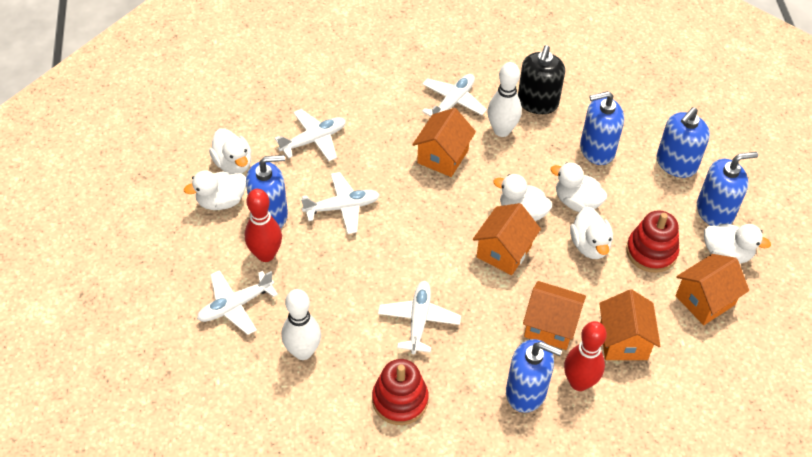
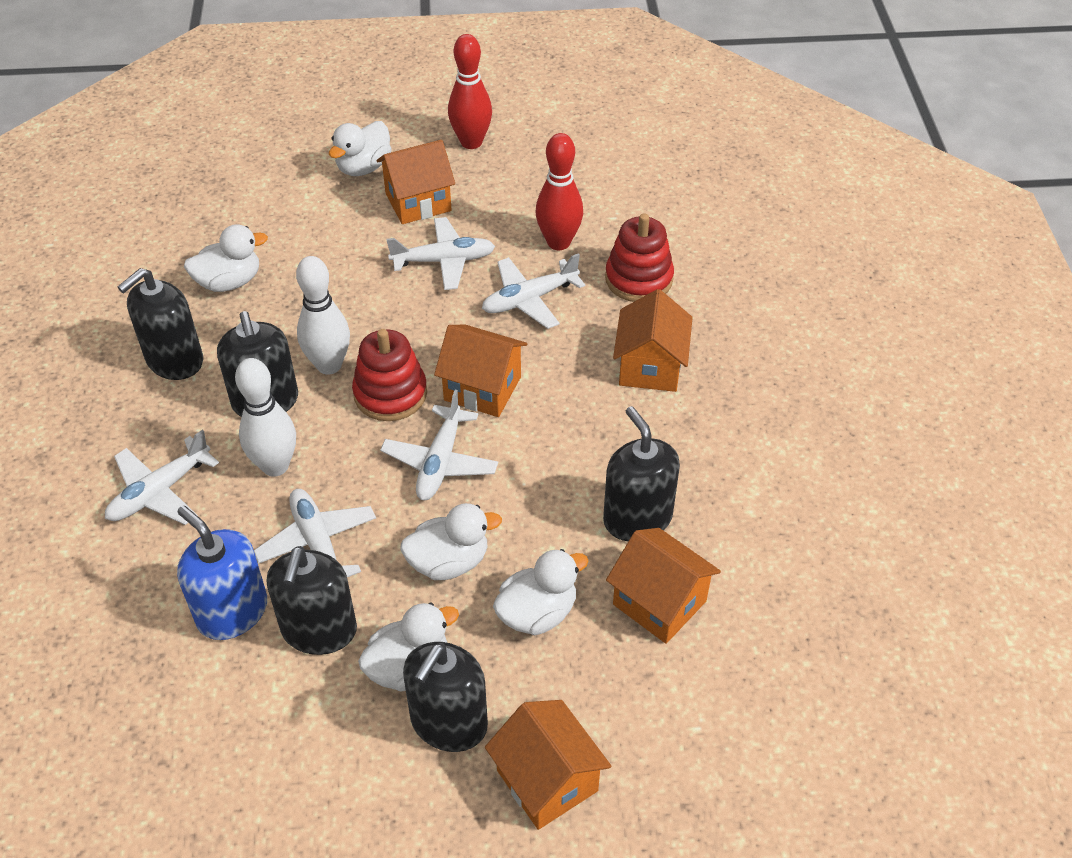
black soap dispenser: [518,45,565,114] = 1 -> [118,268,203,380] [217,311,298,417] [267,546,357,655] [403,642,488,752] [603,406,680,541] = 5
blue soap dispenser: [246,155,288,228] [506,339,562,413] [580,91,624,165] [656,107,710,178] [697,152,758,226] = 5 -> [177,506,267,640] = 1
white duck: [184,170,246,210] [209,128,251,174] [493,174,552,221] [550,162,607,212] [570,207,613,259] [704,224,771,264] = 6 -> [184,224,268,292] [329,121,392,176] [358,602,459,692] [400,503,502,580] [493,549,589,635] = 5

